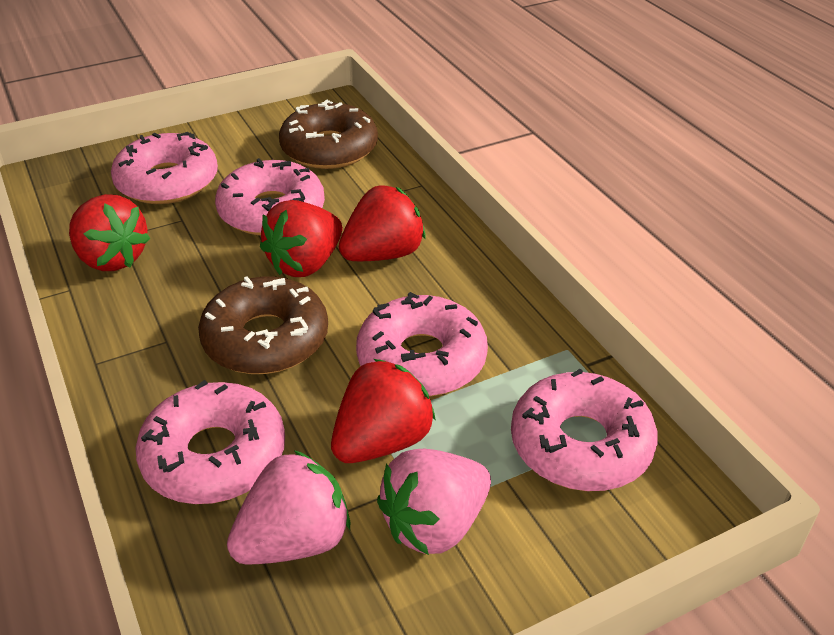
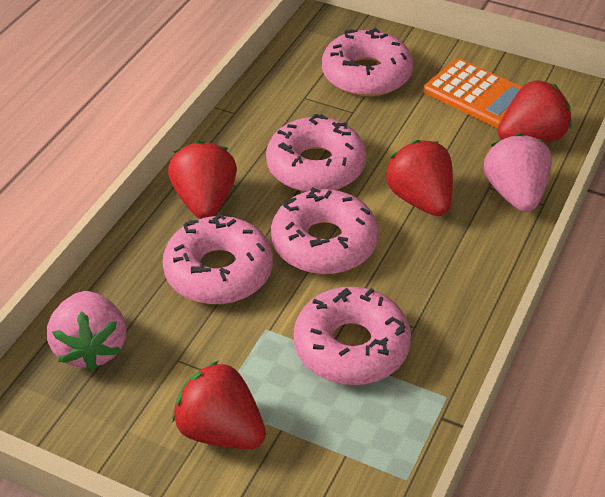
brown donut: [198,276,328,374] [279,100,378,169] = 2 -> none = 0
orange calculator: none = 0 -> [424,58,522,128] = 1

